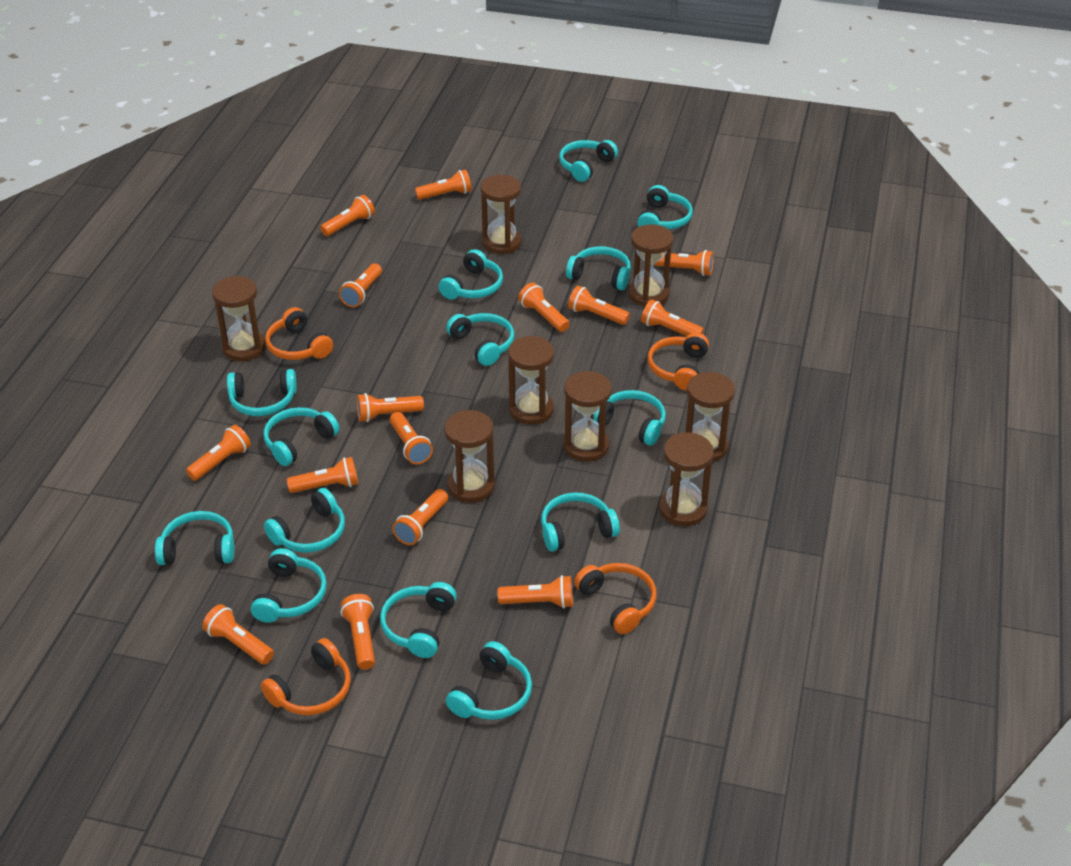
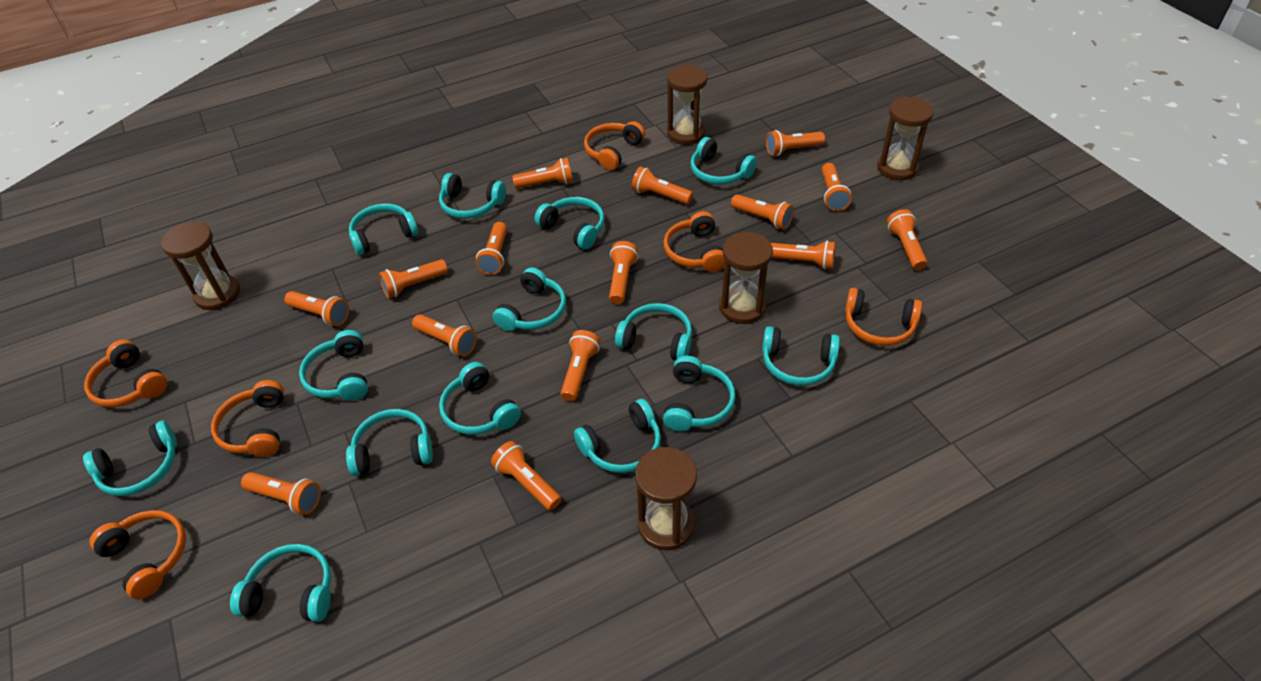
brown hourglass: [212,276,266,361] [444,410,495,503] [481,175,521,254] [508,336,554,425] [563,371,612,462] [628,224,674,307] [659,432,714,526] [686,372,735,462] = 8 -> [161,222,240,310] [635,447,697,550] [667,65,707,145] [719,232,773,324] [877,97,934,180] = 5
orange headphones: [261,638,351,715] [265,307,333,360] [574,563,656,634] [647,332,709,390] = 4 -> [84,340,167,407] [90,510,186,600] [211,380,284,457] [584,121,645,170] [664,211,724,272] [845,288,922,346] = 6

